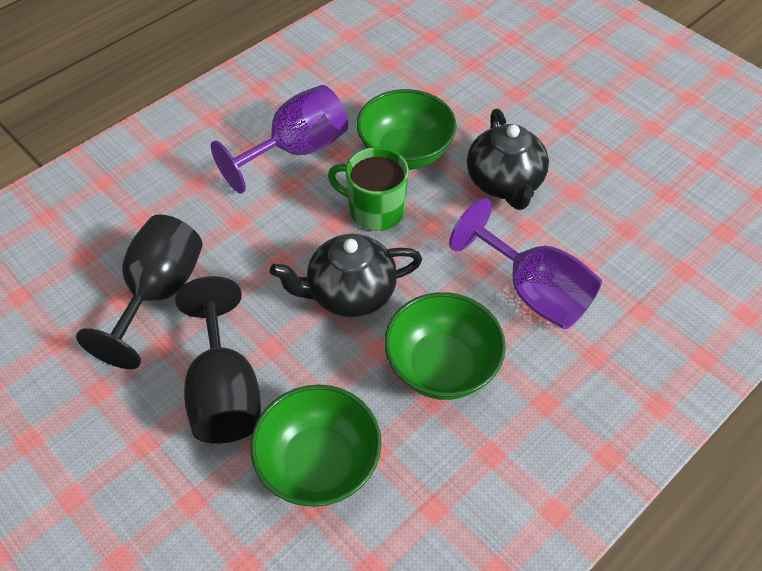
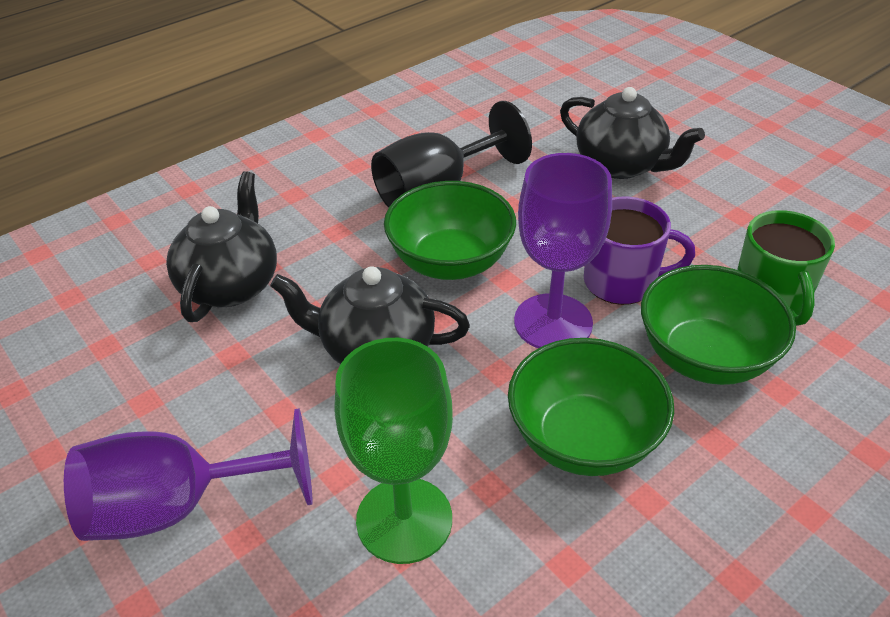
black goblet: [76,214,203,369] [175,276,261,444] = 2 -> [371,101,532,208] = 1
black teapot: [270,234,422,317] [467,109,549,210] = 2 -> [166,171,277,322] [270,266,470,364] [560,87,705,179] = 3
green goblet: none = 0 -> [335,338,453,564] = 1
purple mug: none = 0 -> [584,196,695,305] = 1

